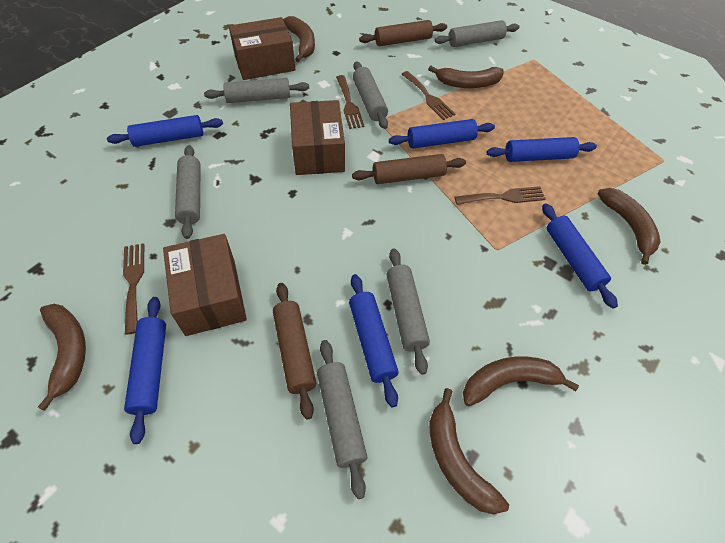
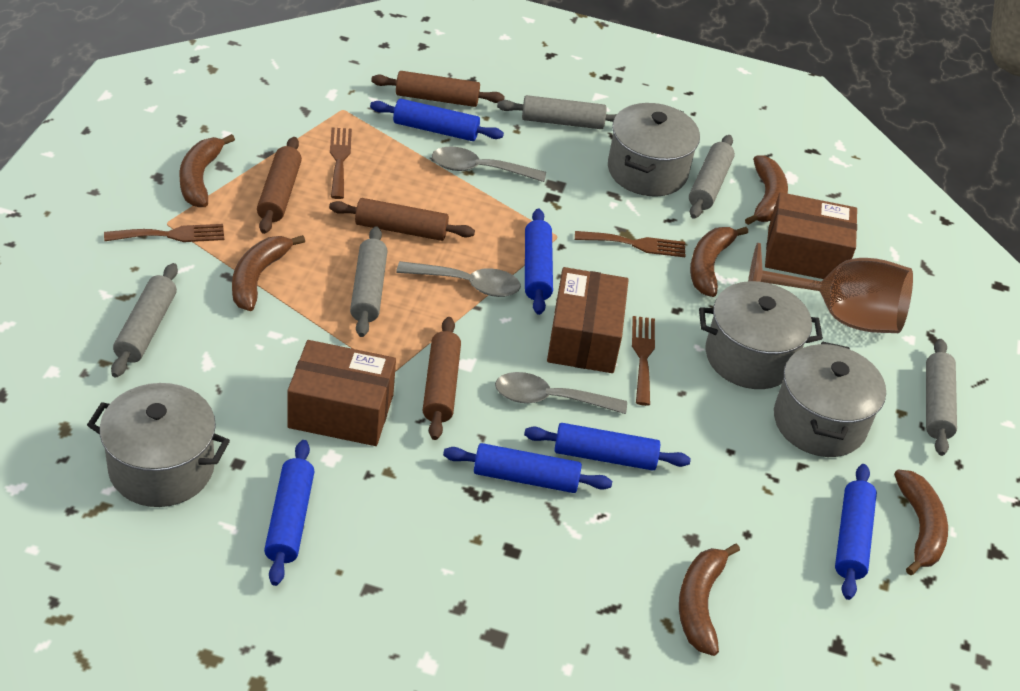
brown goblet: none = 0 -> [748,243,913,333] = 1
brown rolling pin: [273,283,316,420] [352,154,466,184] [359,20,447,46] = 3 -> [257,137,302,234] [329,198,475,241] [371,71,505,107] [423,317,461,440] = 4
grey pot: none = 0 -> [87,383,230,507] [608,103,700,196] [699,281,823,389] [774,341,886,457] = 4
grey rolling pin: [175,145,201,239] [204,78,309,103] [317,340,367,499] [353,61,388,129] [387,248,430,375] [434,20,520,47] = 6 -> [111,263,178,377] [350,226,387,337] [497,95,617,129] [689,135,735,218] [926,339,957,456] = 5
grey spoon: none = 0 -> [396,261,521,297] [432,147,546,182] [495,372,627,414] = 3

